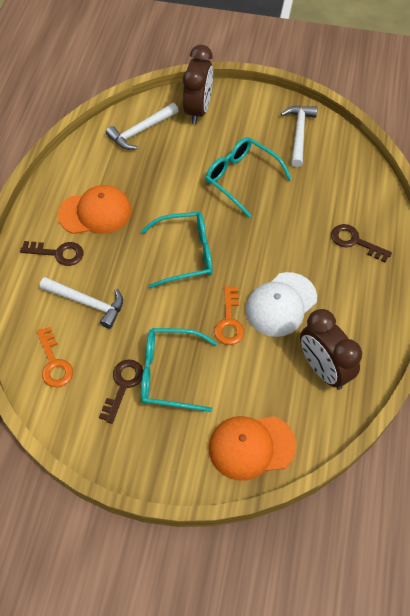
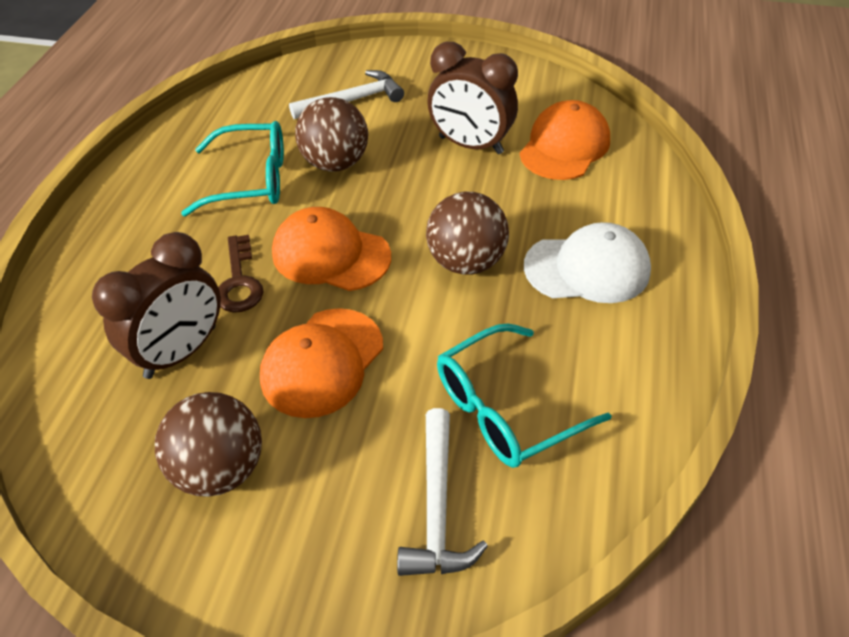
brown ball: none = 0 -> [155,392,262,497] [295,97,368,172] [426,192,509,275] = 3
brown key: [20,241,83,266] [99,360,143,424] [331,224,392,262] = 3 -> [218,235,263,313] = 1
orange cap: [58,185,131,234] [209,416,296,481] = 2 -> [260,308,383,418] [272,207,391,291] [519,100,610,180] = 3
orange key: [37,327,73,387] [214,286,244,345] = 2 -> none = 0
turquoise glasses: [141,212,213,288] [141,328,218,412] [206,137,292,218] = 3 -> [181,121,284,216] [437,324,612,468] = 2
white hammer: [40,277,123,329] [106,103,179,150] [281,106,317,167] = 3 -> [289,70,404,119] [397,408,488,576] = 2

